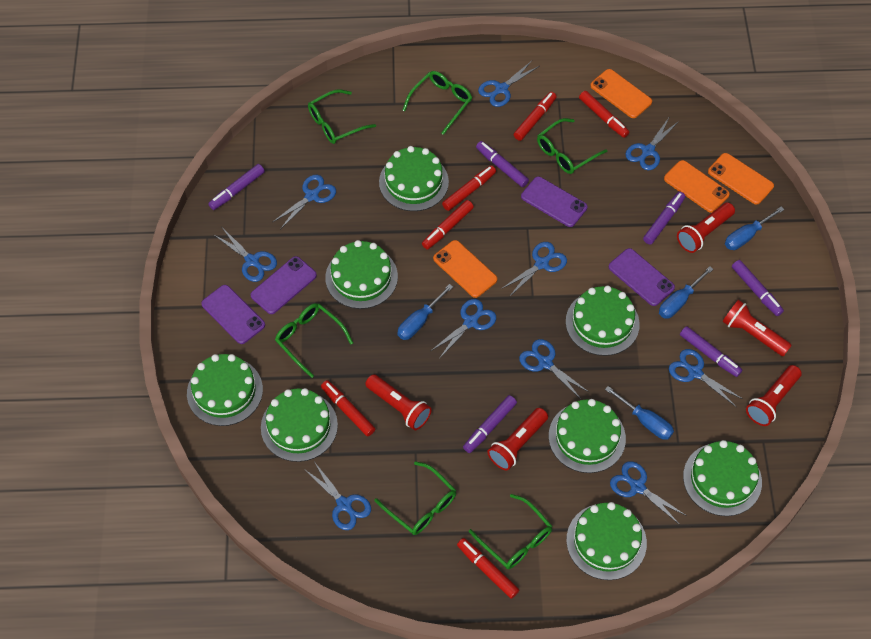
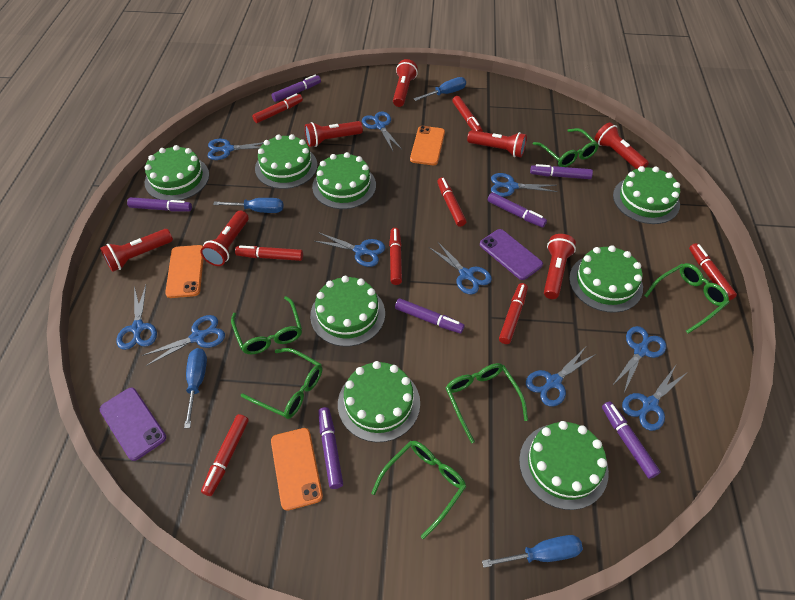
orange phone: [433,240,497,298] [590,69,652,118] [664,160,730,213] [708,153,774,205] = 4 -> [165,245,204,298] [271,428,323,511] [410,126,445,165] = 3
purple marker: [208,164,265,210] [463,395,517,453] [476,141,529,187] [643,191,685,245] [680,326,742,377] [732,260,784,316] = 6 -> [127,197,192,212] [271,75,321,102] [318,407,343,489] [395,298,465,334] [487,192,547,228] [530,164,593,179] [602,401,661,479] = 7
purple phone: [201,285,265,344] [250,256,317,314] [521,177,587,227] [609,248,675,306] = 4 -> [99,388,166,461] [480,229,543,280] = 2
red flashlight: [365,374,432,430] [487,408,548,470] [677,203,735,253] [722,300,792,356] [746,365,802,426] = 5 -> [100,229,173,272] [200,210,249,266] [305,121,363,147] [393,59,418,107] [467,130,527,157] [544,234,576,299] [595,122,649,169] = 7
red marker: [321,380,375,436] [422,200,474,250] [442,165,496,211] [457,538,519,599] [514,92,557,141] [579,91,629,138] = 6 -> [201,414,249,496] [235,245,303,261] [252,93,303,123] [389,228,402,285] [437,177,466,227] [452,96,483,132] [499,283,528,344] [689,243,737,300] = 8

